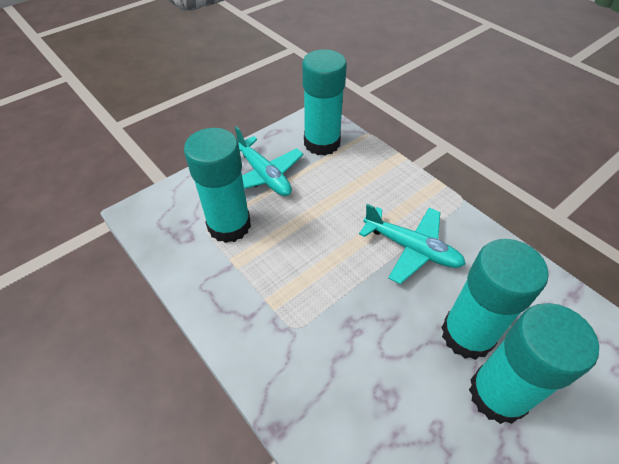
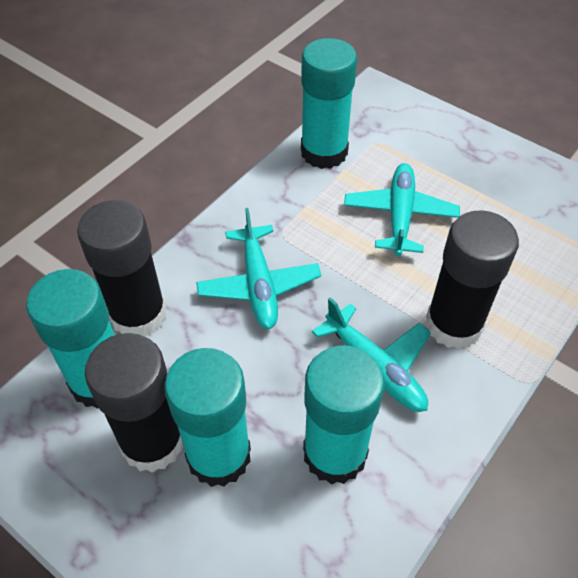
black glue stick: none = 0 -> [77,200,167,337] [85,333,182,473] [426,211,519,349] = 3
turquoise plane: [235,126,304,196] [359,204,466,284] = 2 -> [196,208,321,329] [312,297,431,412] [344,163,460,256] = 3

